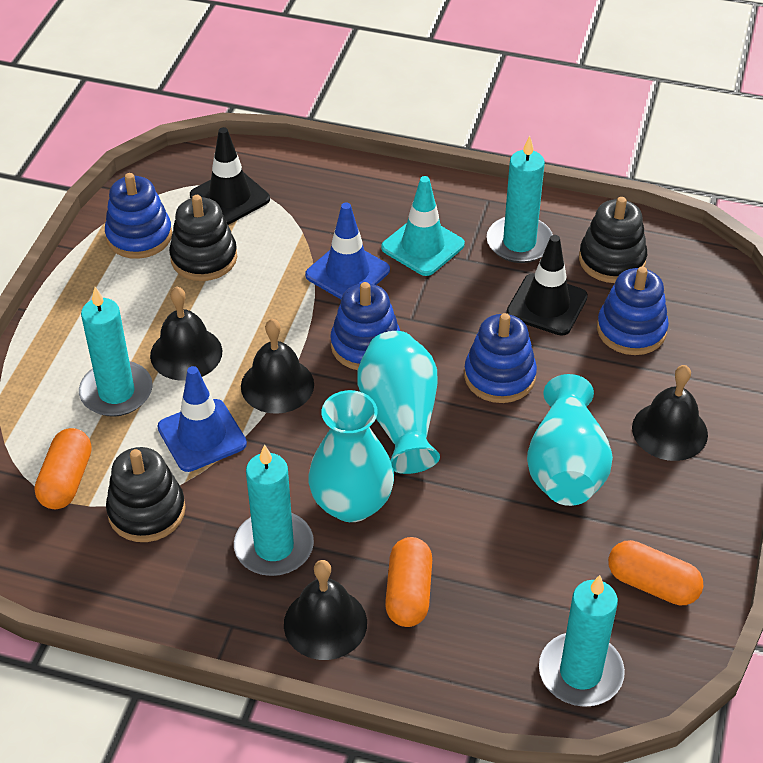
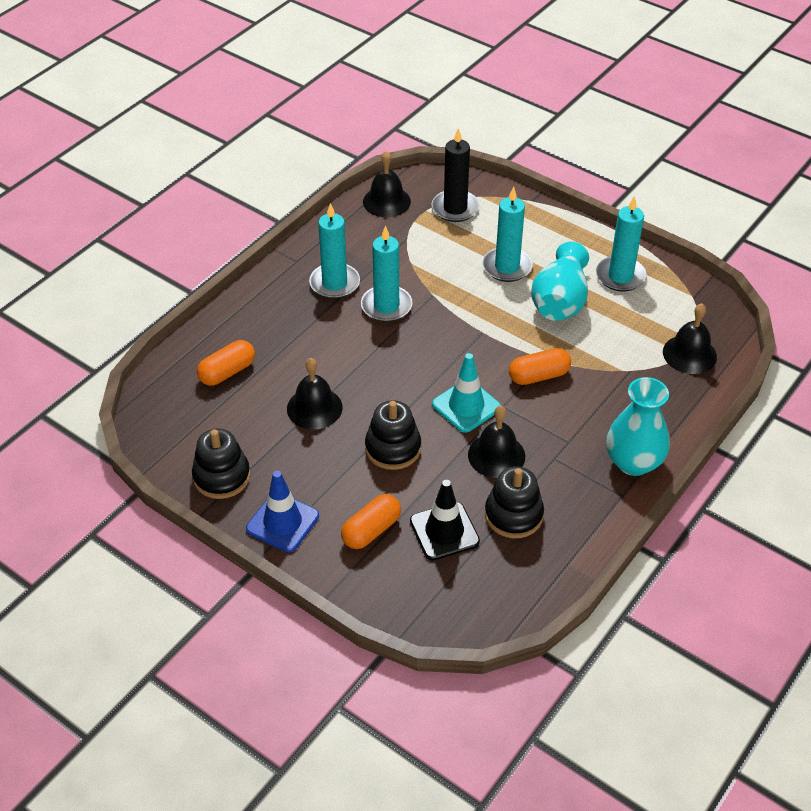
black candle: none = 0 -> [431,128,479,222] = 1
black traffic cone: [190,127,270,225] [506,235,588,336] = 2 -> [410,480,480,560] = 1
blue stacking toy: [105,173,172,259] [330,282,400,370] [464,313,537,403] [597,267,669,355] = 4 -> none = 0
blue traffic cone: [157,366,247,472] [305,203,390,299] = 2 -> [246,471,319,553] = 1
turquoise vase: [308,390,394,522] [357,331,440,474] [527,374,613,506] = 3 -> [531,242,589,321] [606,377,670,476] = 2

